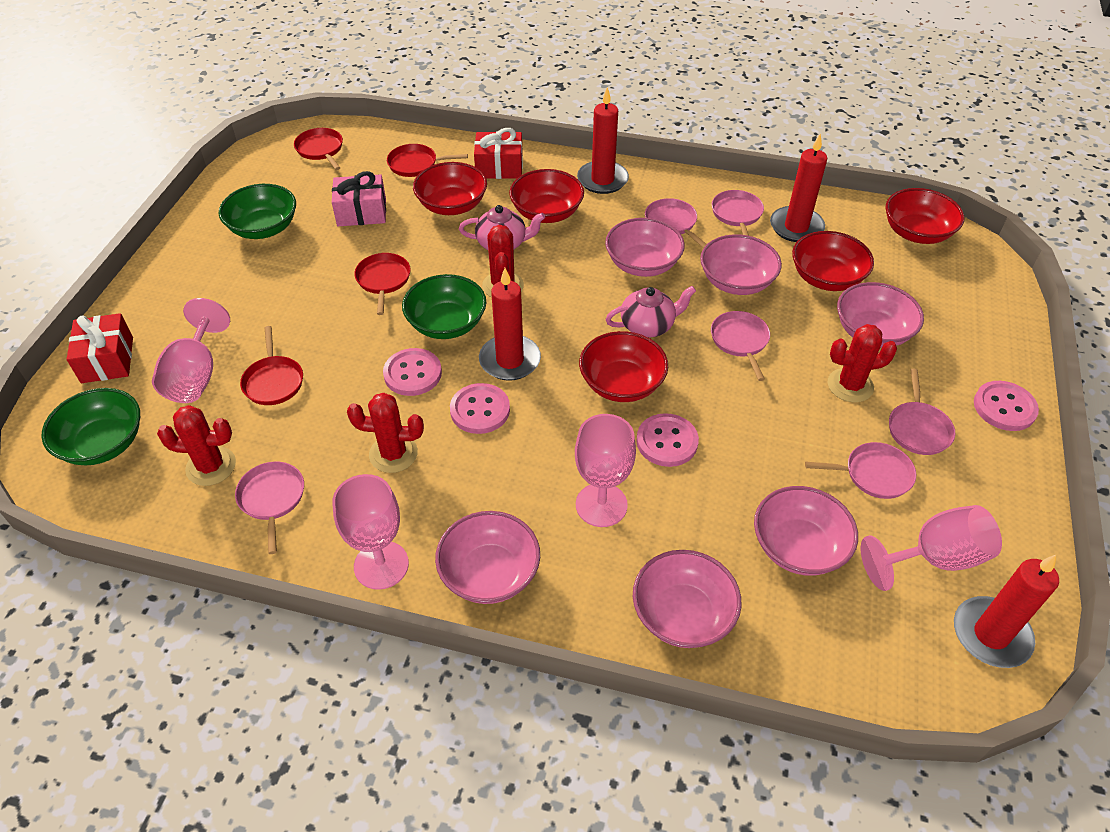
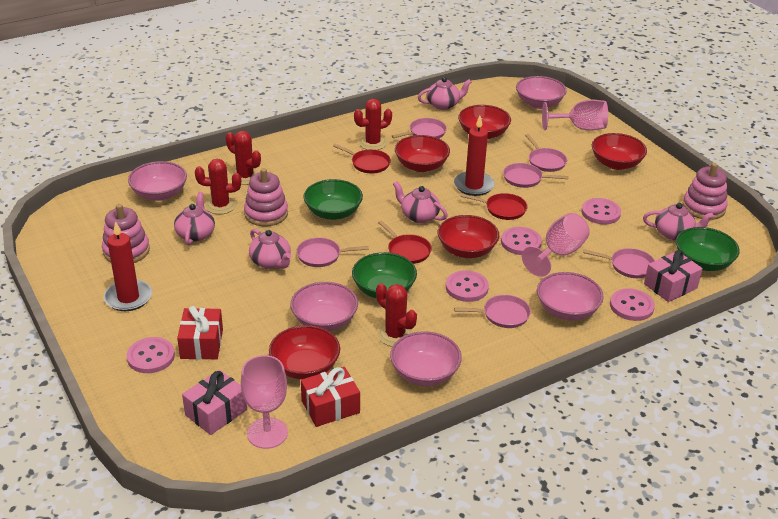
pink bowl: [435,511,540,604] [605,218,685,277] [633,550,742,648] [700,234,782,295] [754,486,858,576] [837,282,924,348] = 6 -> [128,161,187,201] [291,282,358,331] [390,331,462,386] [516,76,567,109] [537,272,604,321] = 5
pink button: [383,348,442,396] [450,383,510,434] [637,413,699,467] [974,381,1039,431] = 4 -> [127,337,175,373] [446,270,489,302] [501,227,542,255] [581,198,621,224] [610,288,655,321] = 5
pink gift: [332,171,386,226] = 1 -> [182,370,247,435] [644,250,703,302] = 2
pink goblet: [152,298,230,403] [332,474,409,590] [575,414,636,527] [861,505,1002,591] = 4 -> [241,355,288,449] [522,213,590,277] [542,100,608,130] = 3
pink stacking toy: none = 0 -> [102,204,150,263] [244,168,288,226] [682,163,728,220] = 3
pink teapot: [459,205,545,250] [605,286,696,337] = 2 -> [174,192,215,245] [249,229,291,269] [393,181,448,223] [418,77,472,110] [643,203,714,240] = 5
red candle: [479,268,541,381] [577,87,629,194] [770,133,827,242] [954,555,1059,668] = 4 -> [104,221,152,311] [454,116,495,196] = 2
red pan: [240,326,303,405] [294,128,343,170] [354,253,411,315] [387,144,468,177] = 4 -> [333,144,391,174] [378,220,432,264] [461,193,528,220] = 3

